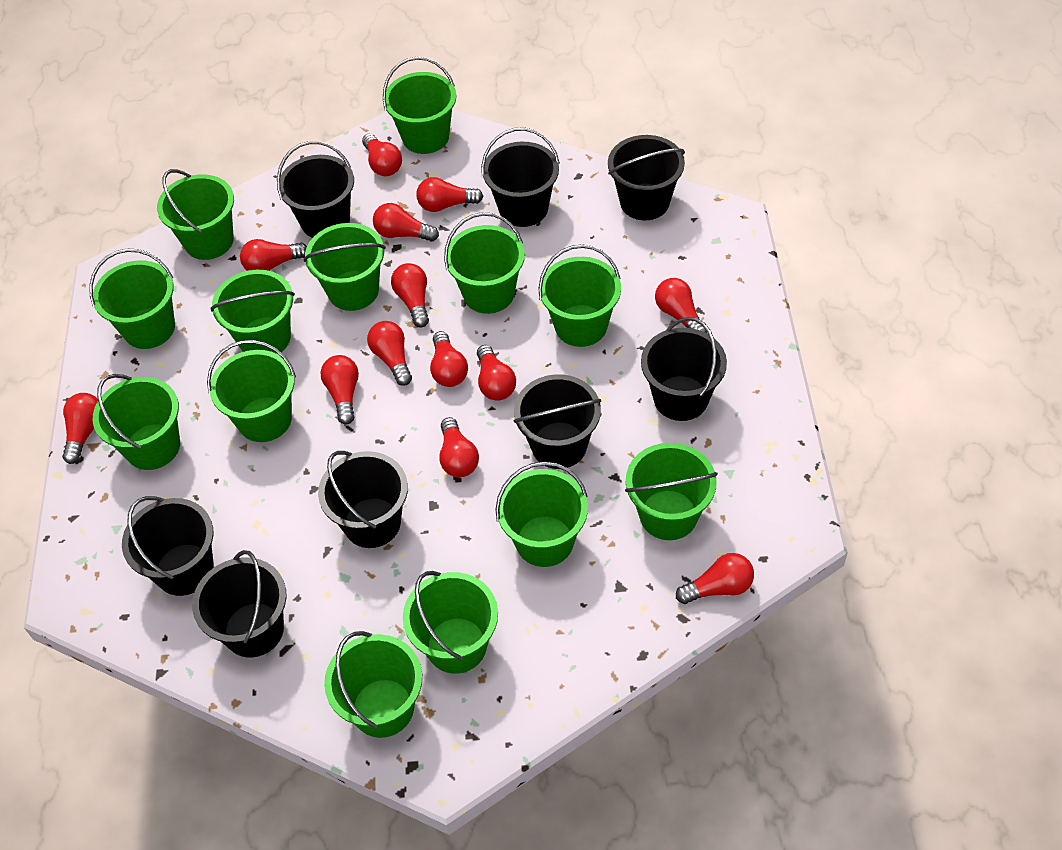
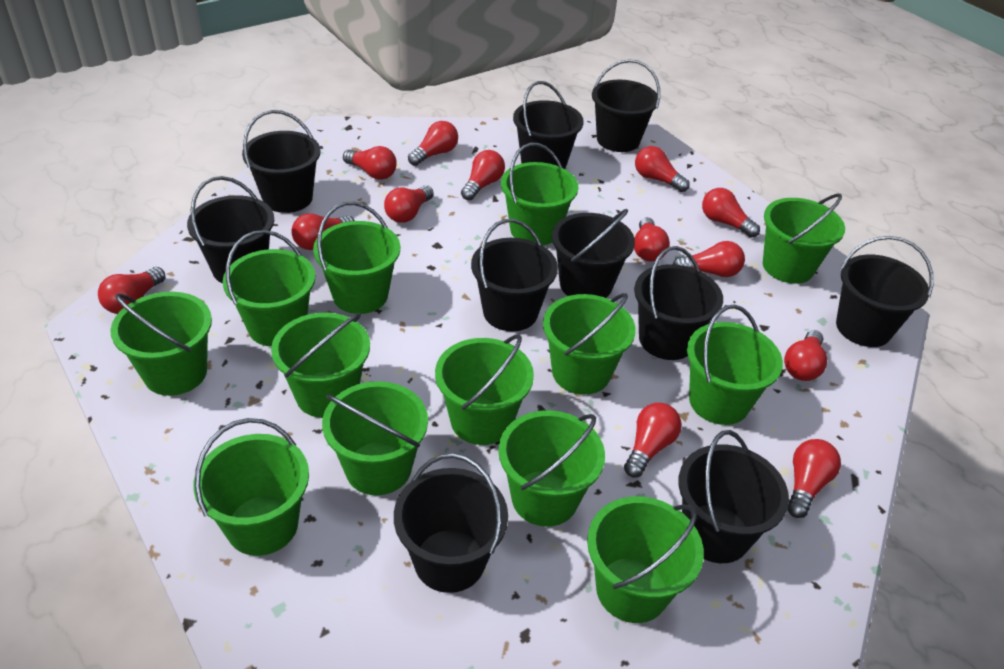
black bucket: [122,496,214,596] [192,550,287,658] [277,141,354,238] [318,451,408,548] [481,127,560,227] [513,374,601,469] [608,135,685,220] [641,317,727,421] = 8 -> [187,176,274,284] [242,110,320,213] [394,453,508,593] [471,219,558,331] [513,81,584,169] [552,209,635,298] [592,59,660,152] [634,246,723,360] [678,430,789,563] [836,236,933,347] = 10

